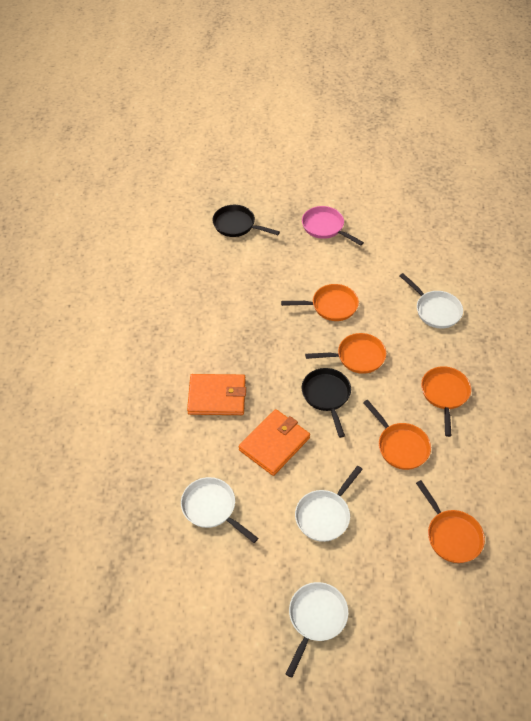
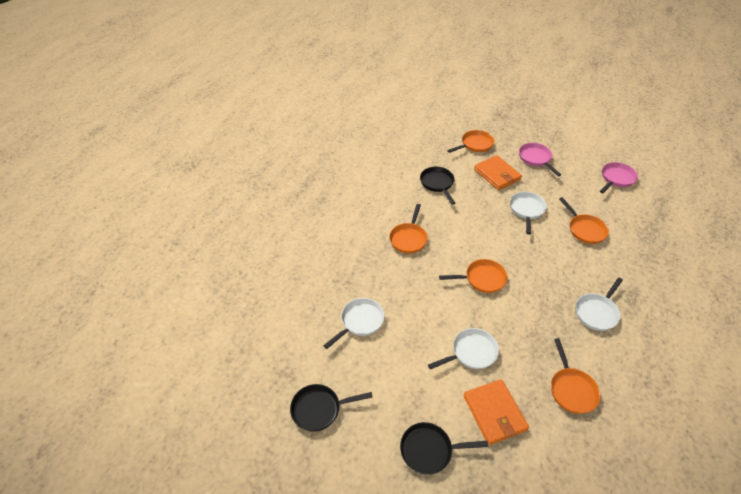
black pan: [212,205,280,237] [302,368,351,438] = 2 -> [290,384,373,432] [400,422,488,474] [420,167,455,205] = 3
pink pan: [302,206,364,246] = 1 -> [519,143,561,176] [600,162,638,193] = 2

